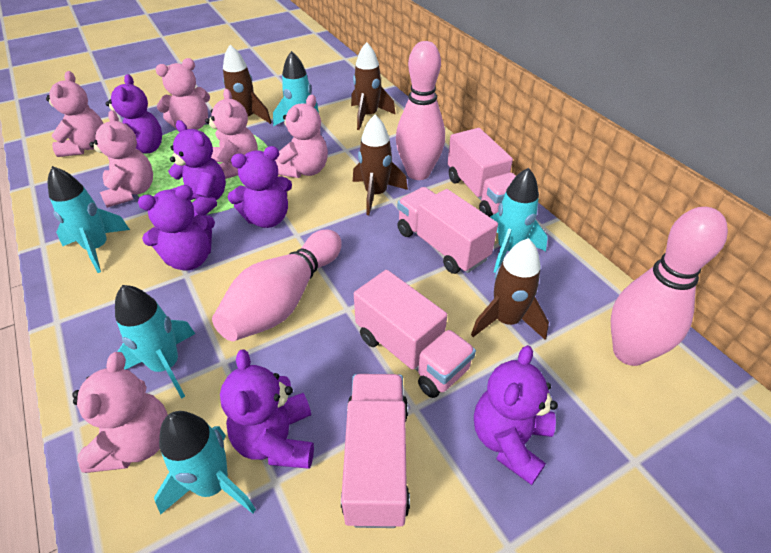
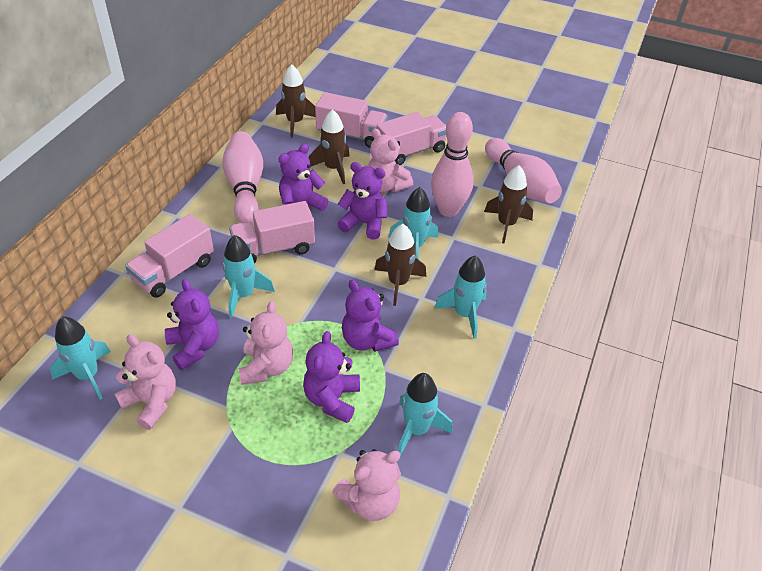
pink teddy bear: [46,71,103,157] [72,352,168,473] [89,110,153,208] [155,58,210,130] [205,89,258,179] [275,95,328,178] = 6 -> [114,334,176,430] [239,301,293,385] [333,449,401,521] [368,128,413,192] = 4
purple teddy bear: [106,74,162,154] [138,185,215,271] [168,120,226,217] [220,350,314,469] [228,146,292,228] [474,345,558,485] = 6 -> [165,279,219,370] [279,144,328,211] [303,331,360,423] [337,162,388,240] [342,279,399,352] = 5

